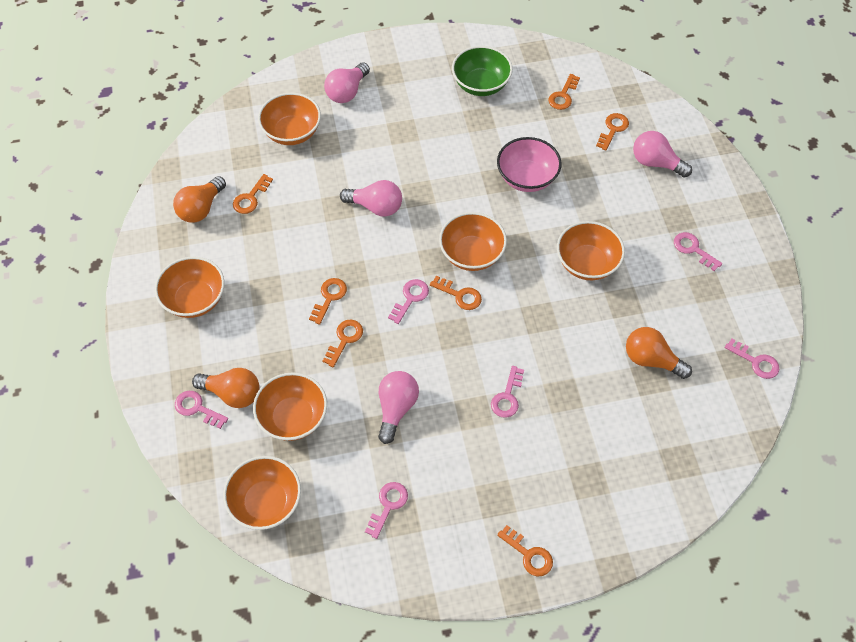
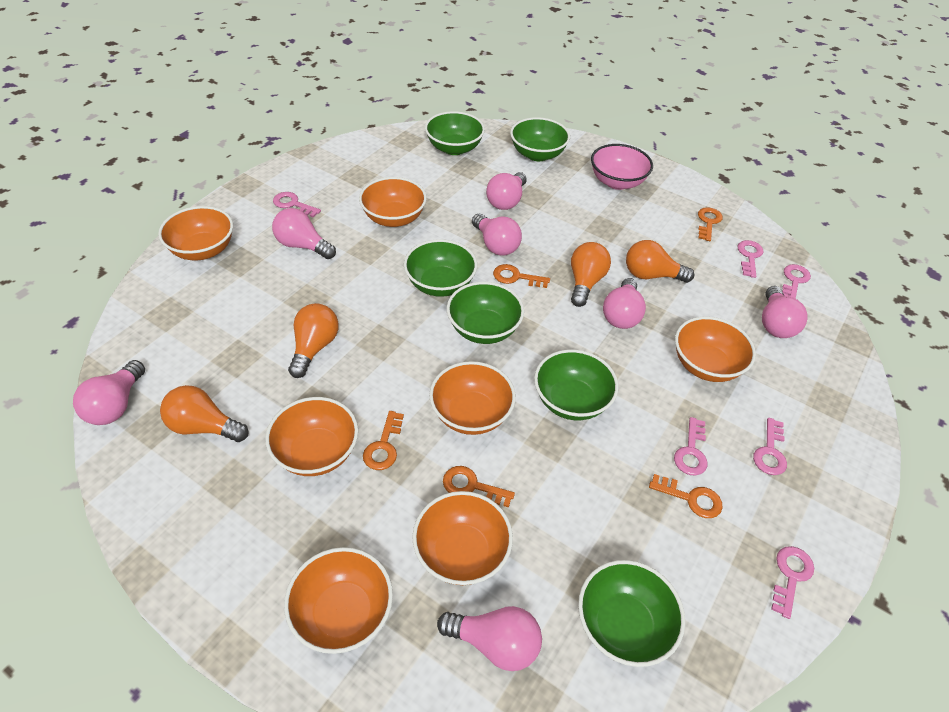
green bowl: [452,46,513,96] = 1 -> [404,239,477,297] [425,111,485,155] [447,282,524,344] [510,117,570,161] [534,350,619,420] [578,560,685,667] = 6
orange bowl: [155,257,225,318] [223,456,301,530] [253,372,327,441] [258,93,321,145] [439,212,507,271] [557,221,625,280] = 6 -> [158,206,233,260] [265,397,358,476] [284,547,393,654] [359,177,427,227] [412,491,513,585] [429,361,516,435] [675,317,756,382] = 7
orange key: [233,174,273,214] [309,278,347,325] [323,320,363,367] [430,276,482,310] [497,525,553,576] [549,74,580,110] [596,113,629,151] = 7 -> [363,411,404,470] [443,466,515,507] [493,264,550,288] [649,474,722,518] [698,207,723,241] = 5
orange light bulb: [173,176,226,223] [192,368,260,408] [626,327,692,379] = 3 -> [160,385,248,442] [288,303,339,378] [571,242,611,307] [626,240,695,283] = 4
pink light bulb: [324,62,370,103] [340,180,402,217] [378,371,419,444] [633,131,692,178] = 4 -> [73,360,145,425] [272,208,336,259] [437,606,542,671] [472,214,522,256] [486,172,527,210] [603,278,646,329] [762,286,808,338] = 7

